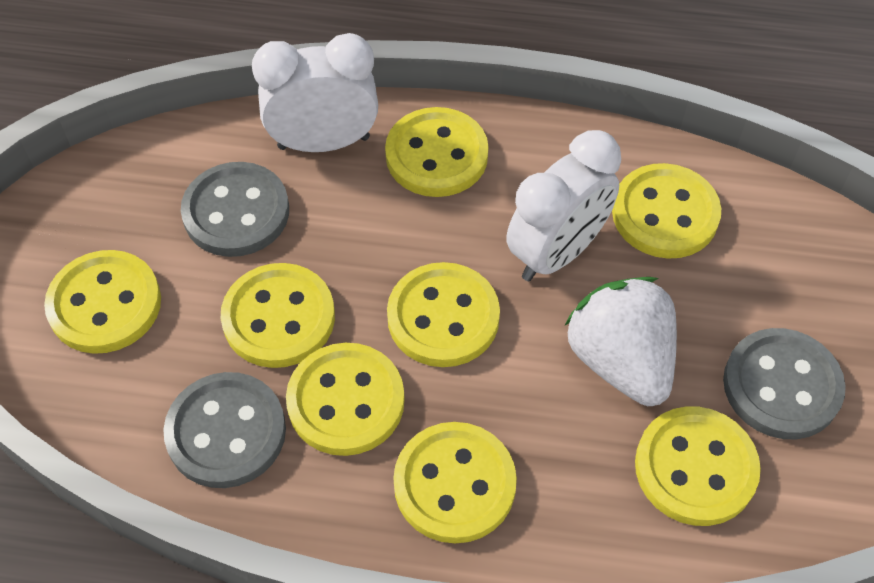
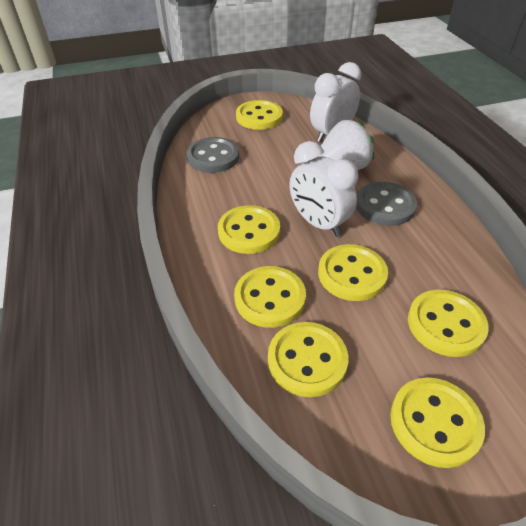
grey button: [163,372,286,488] [181,162,289,257] [723,328,846,439] = 3 -> [187,137,239,173] [356,182,417,226] = 2
yellow button: [44,250,161,354] [221,263,335,368] [286,343,405,456] [385,107,489,197] [387,262,500,367] [393,422,517,543] [612,163,721,259] [635,406,761,526] = 8 -> [218,205,280,254] [234,266,306,328] [236,100,283,130] [268,322,348,397] [318,244,388,301] [390,377,485,468] [408,290,489,357] = 7

